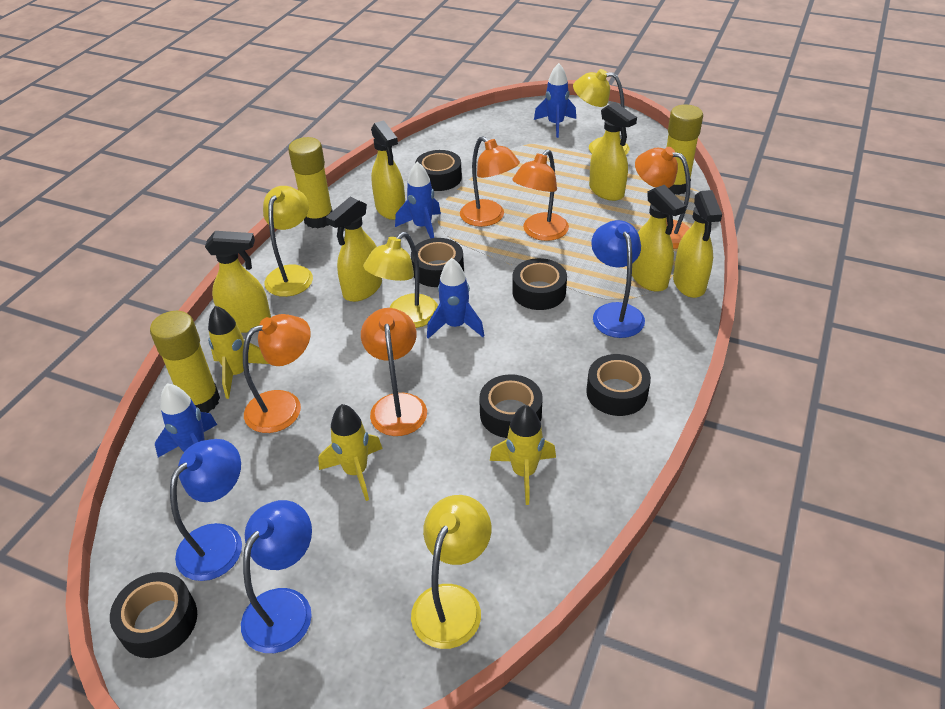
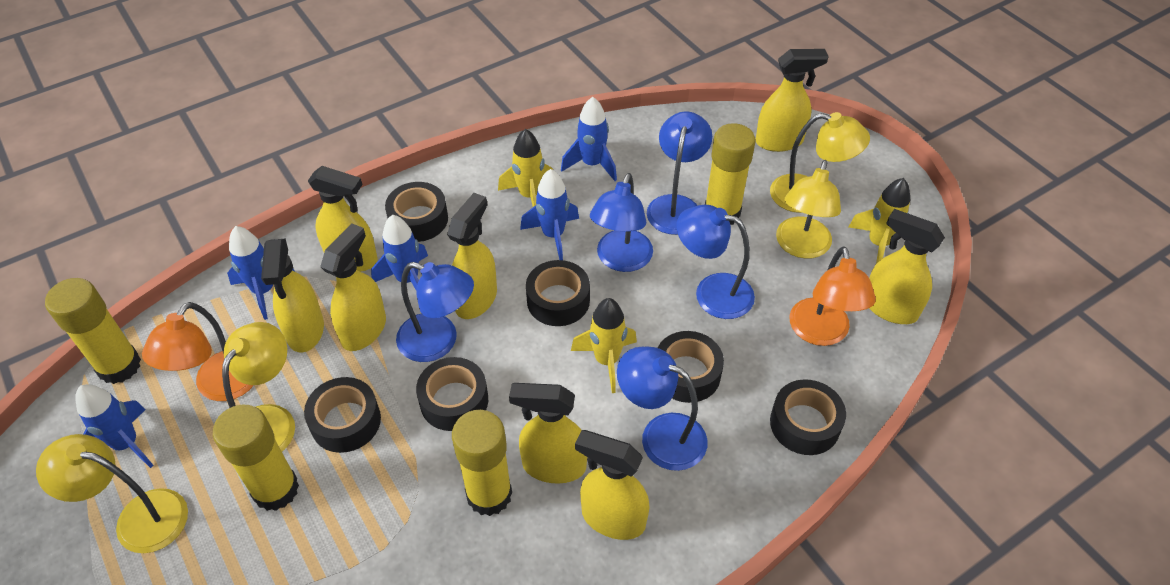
blue lamp: [170,439,242,581] [241,500,312,653] [591,220,645,338] = 3 -> [396,262,474,362] [590,173,653,272] [617,347,707,471] [647,111,712,235] [677,205,755,319] = 5
blue rocket: [155,383,217,457] [395,162,441,239] [427,258,484,339] [534,63,576,138] = 4 -> [75,384,154,468] [227,226,295,320] [371,215,428,291] [520,169,579,260] [561,97,617,181] = 5
orange lamp: [243,314,311,433] [361,308,427,436] [460,136,520,227] [512,149,569,241] [635,147,691,249] = 5 -> [142,302,254,401] [790,246,876,346] = 2
yellow glue stick: [150,311,220,413] [288,137,333,228] [667,104,703,195] = 3 -> [45,278,141,384] [213,405,299,511] [452,410,512,516] [705,123,755,225] = 4
yellow spray bottle: [205,231,271,333] [326,197,382,302] [371,120,405,220] [589,102,637,201] [632,185,686,292] [673,190,722,298] = 6 -> [261,239,324,353] [308,166,378,272] [320,224,386,351] [447,193,497,319] [509,383,587,484] [575,430,650,540] [756,49,829,152] [869,209,945,324] = 8

